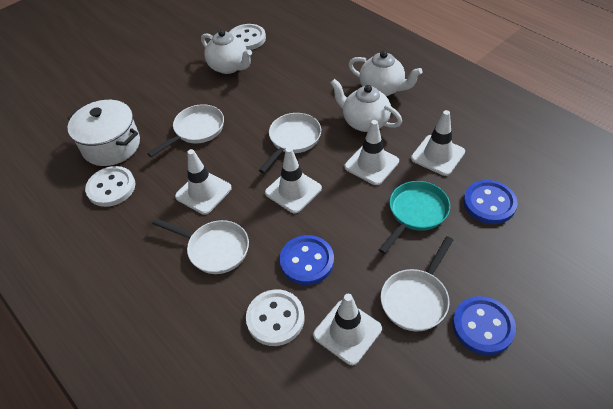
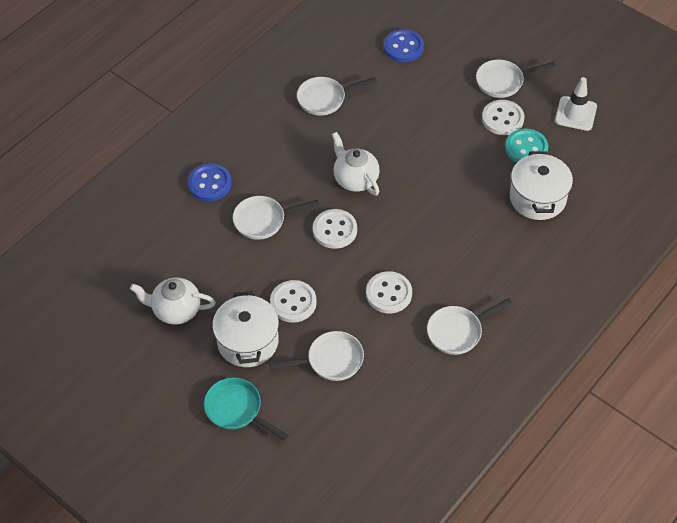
blue button: [280,235,334,285] [453,296,516,355] [463,180,518,224] = 3 -> [188,164,232,201] [384,29,424,62] = 2
turquoise button: none = 0 -> [505,129,548,163] = 1
white button: [85,166,135,207] [229,24,266,50] [246,289,305,346] = 3 -> [270,280,317,323] [313,209,357,249] [366,271,412,313] [482,100,524,135] = 4
white pan: [147,104,224,157] [152,218,249,274] [259,113,321,173] [381,236,453,331] = 4 -> [233,196,320,240] [270,331,364,381] [297,77,377,116] [427,298,512,355] [476,60,556,98] = 5
white pot: [67,100,140,166] = 1 -> [212,291,279,367] [510,151,573,220] = 2
white teapot: [201,30,252,74] [331,79,402,132] [348,51,423,96] = 3 -> [130,278,216,325] [332,132,380,195] = 2
white traffic cone: [175,149,232,215] [265,147,322,214] [313,294,382,365] [345,120,399,185] [411,110,465,176] = 5 -> [555,77,597,131] = 1

